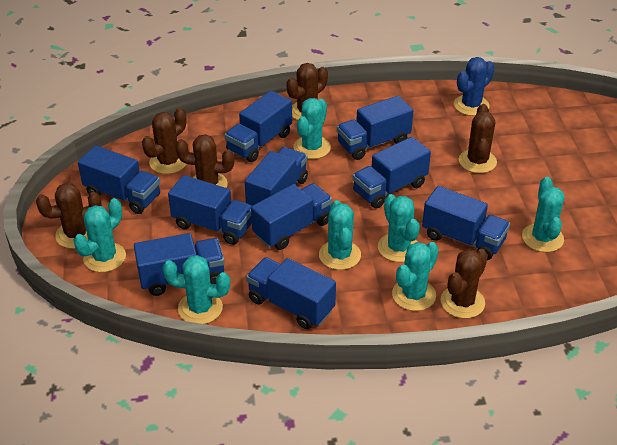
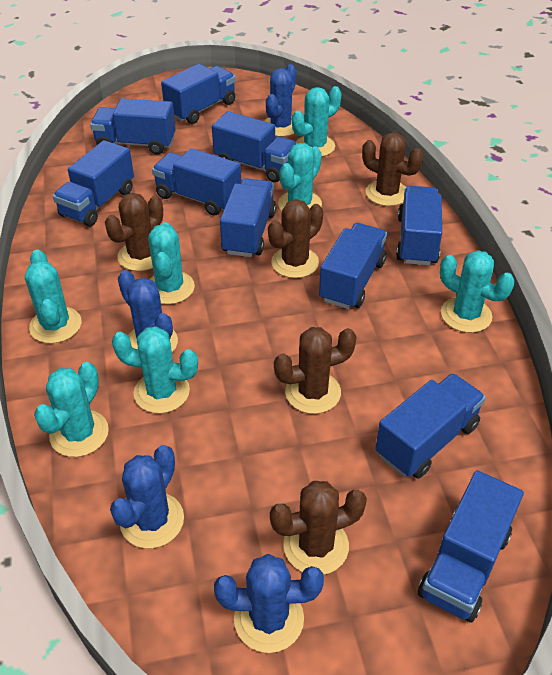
blue cactus: [454,57,495,116] = 1 -> [110,445,184,549] [118,270,178,352] [214,554,324,653] [264,64,296,137] = 4
brown cactus: [36,183,102,249] [142,108,186,174] [175,134,235,188] [286,63,328,120] [441,249,488,318] [459,104,497,173] = 6 -> [105,193,163,271] [268,199,323,278] [270,481,367,574] [274,327,357,414] [362,132,423,206] = 5

